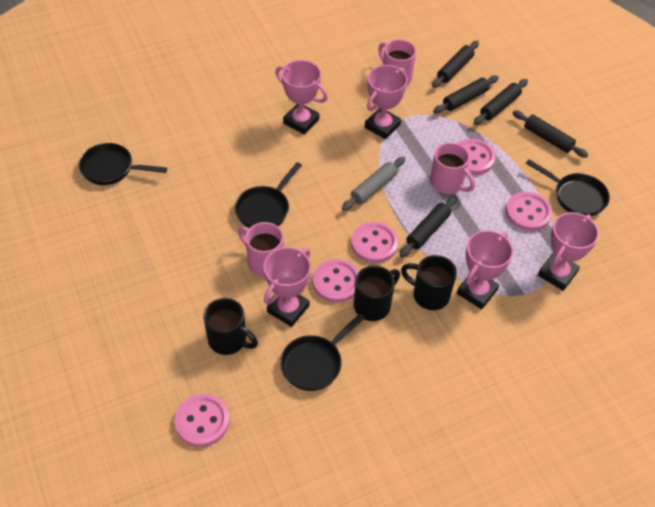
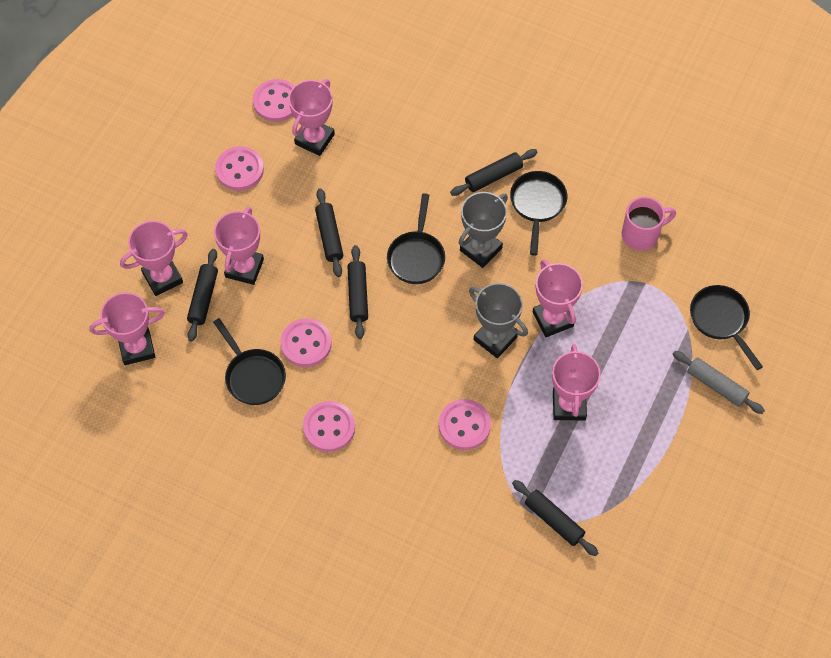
black mug: [203,298,258,355] [354,266,400,321] [401,255,457,310] = 3 -> none = 0
grey trophy: none = 0 -> [459,192,508,268] [469,283,528,358] = 2
pink mug: [238,222,284,277] [378,39,416,85] [430,142,475,194] = 3 -> [622,197,676,251] = 1
pink trophy: [264,247,311,327] [275,60,328,134] [365,65,408,139] [457,230,513,309] [538,212,599,291] = 5 -> [89,292,164,365] [120,221,188,296] [214,207,264,285] [288,79,335,156] [533,259,583,337] [552,344,601,420] = 6

